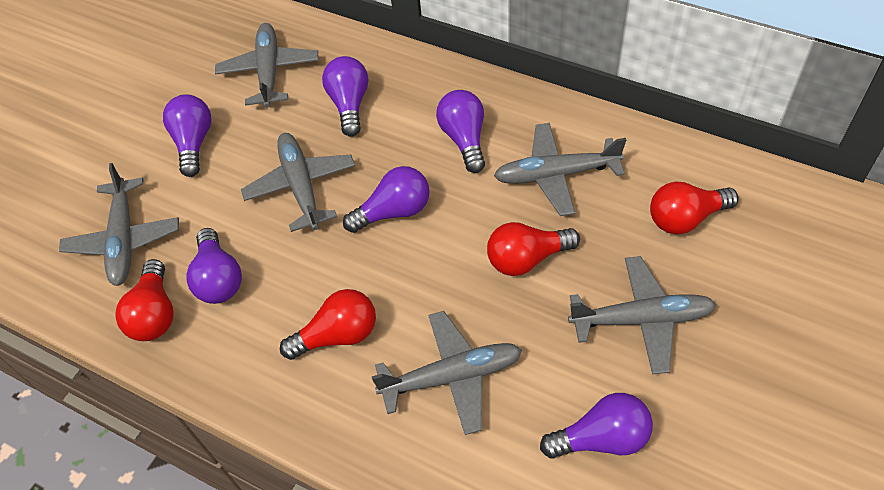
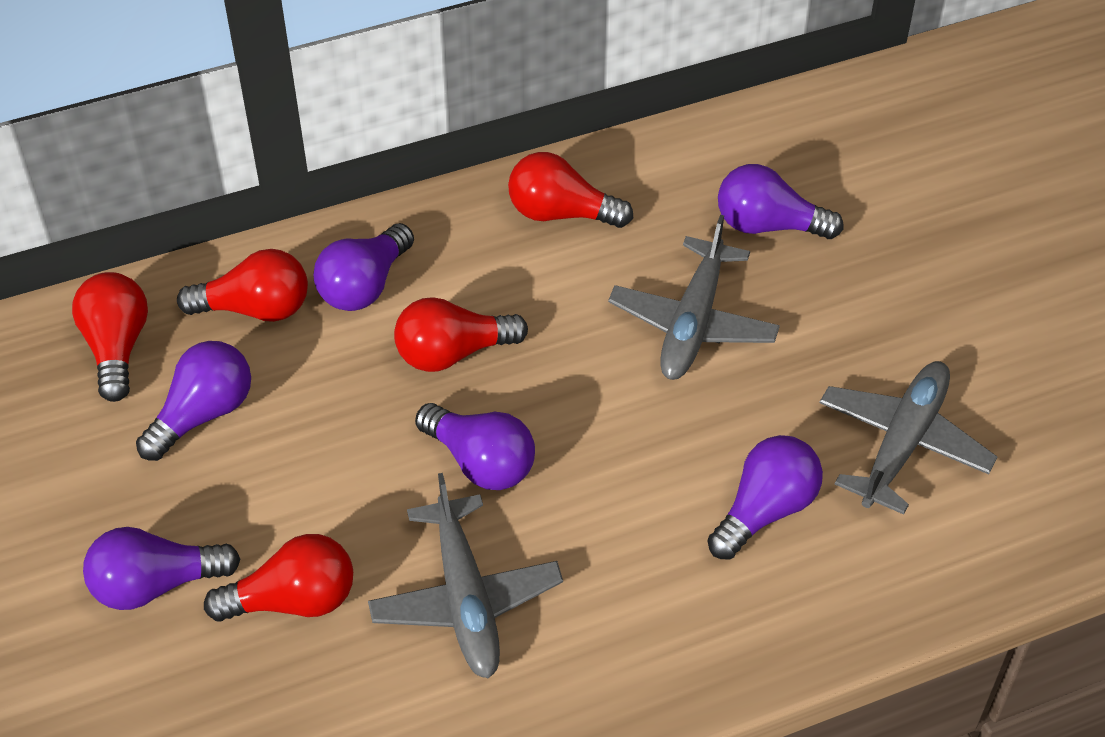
grey plane: [59,163,179,286] [215,23,319,108] [241,133,355,232] [372,311,522,435] [494,123,626,216] [568,256,716,374] = 6 -> [368,473,563,679] [608,215,780,380] [819,361,997,515] = 3
red light bulb: [115,259,174,341] [280,289,376,360] [487,222,580,276] [650,181,739,235] = 4 -> [72,272,148,402] [177,249,308,322] [204,534,353,622] [394,297,528,372] [508,152,633,228] = 5

